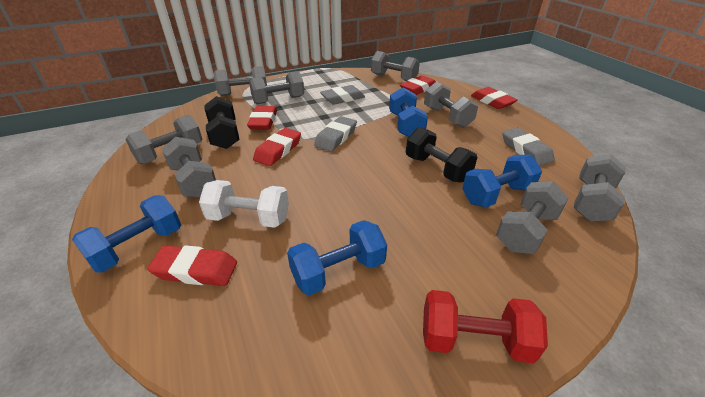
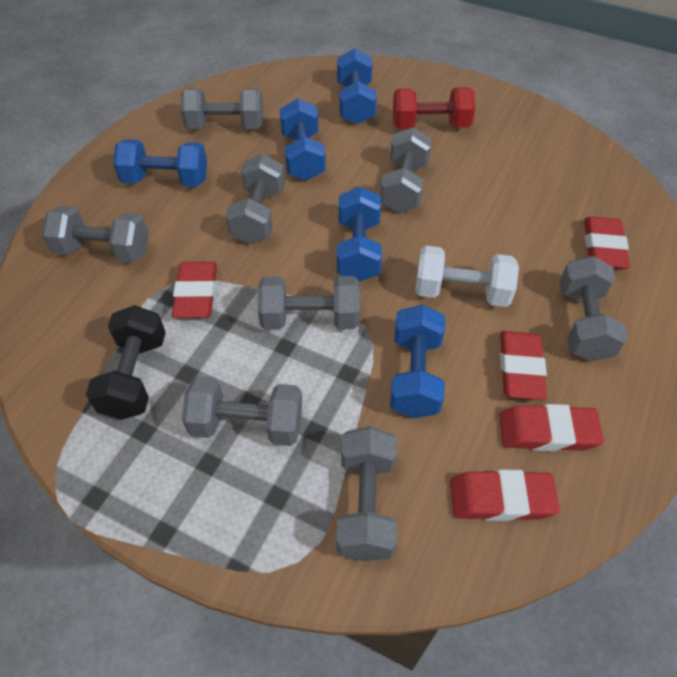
black dumbbell: [204,96,240,149] [406,127,477,183] = 2 -> [86,305,166,420] = 1
blue dumbbell: [72,195,181,273] [287,220,387,296] [389,87,428,137] [462,155,542,207] = 4 -> [113,139,207,187] [280,98,326,181] [337,48,377,124] [337,186,382,282] [390,304,445,418] = 5
grey eraser: [314,116,357,151] [320,85,365,105] [502,128,555,166] = 3 -> none = 0

